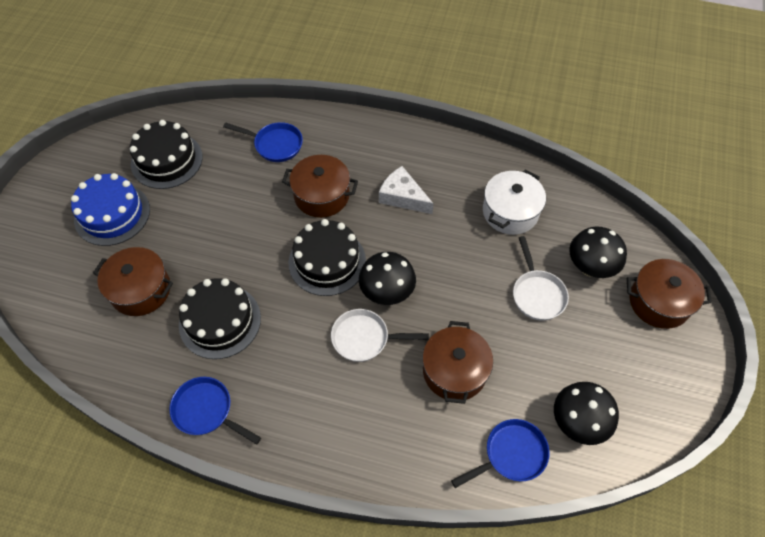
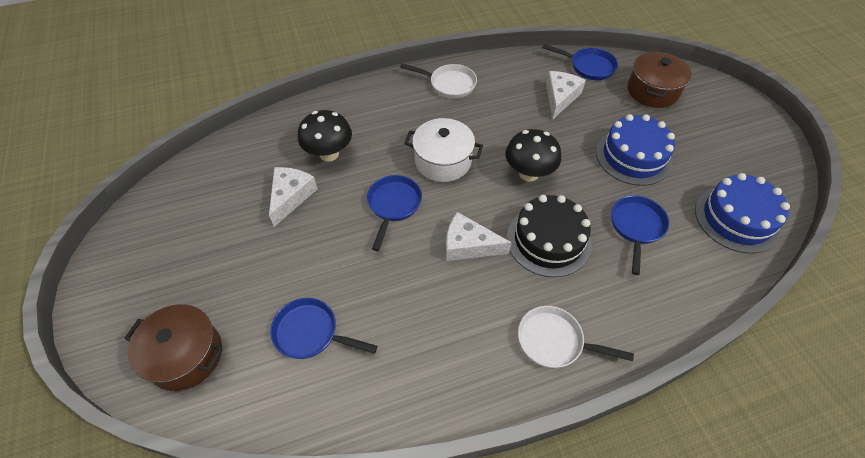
black cake: [130,120,202,189] [179,278,261,359] [289,219,366,296] = 3 -> [507,195,591,277] = 1
black mushroom: [359,252,416,305] [554,382,619,445] [569,226,627,278] = 3 -> [298,110,352,162] [505,129,561,182] = 2
blue cake: [71,173,150,246] = 1 -> [596,114,675,186] [695,173,790,254] = 2
blue pan: [169,377,261,445] [223,122,303,162] [451,419,549,488] = 3 -> [270,298,377,359] [367,175,422,251] [542,44,618,80] [611,195,669,275] = 4
brown pot: [93,247,173,316] [282,155,358,218] [422,321,493,404] [627,259,712,329] = 4 -> [125,304,223,391] [627,51,692,108] = 2
white cheese: [379,166,434,214] = 1 -> [269,167,318,227] [446,212,512,261] [546,71,586,120] = 3

